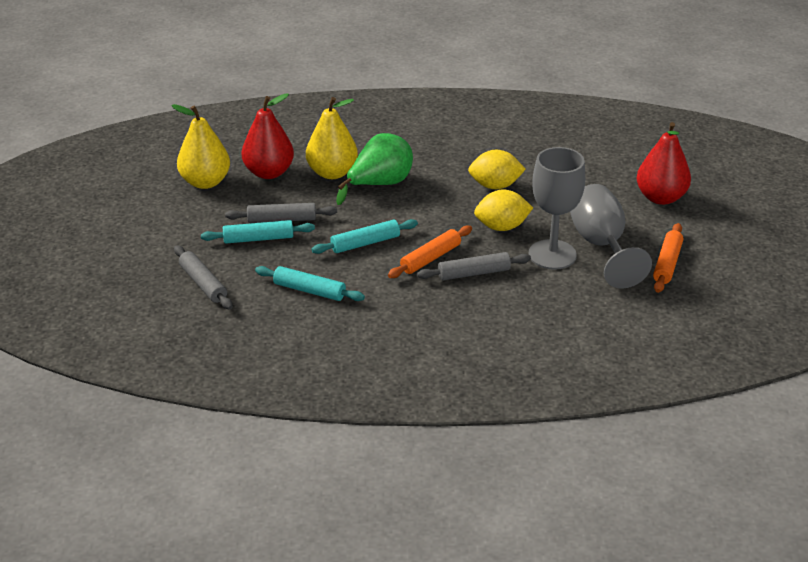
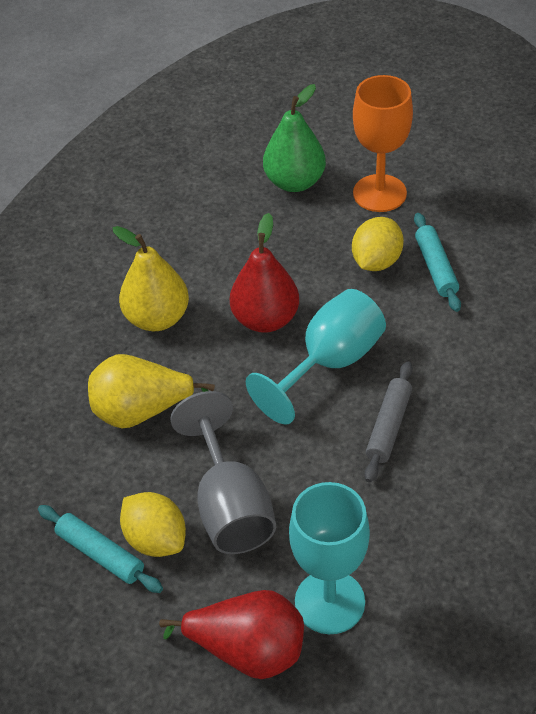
grey goblet: [529,147,585,270] [570,184,652,289] = 2 -> [170,391,276,554] = 1
grey rolling pin: [174,245,233,310] [225,203,337,223] [417,252,531,280] = 3 -> [364,361,413,482] = 1
orange goblet: none = 0 -> [353,75,413,212] = 1
orange rolling pin: [388,226,472,278] [653,223,683,293] = 2 -> none = 0
turquoise goblet: none = 0 -> [246,289,386,425] [289,482,370,634] = 2
turquoise rolling pin: [201,220,315,244] [255,266,365,301] [311,219,418,254] = 3 -> [38,505,163,593] [414,213,461,312] = 2

